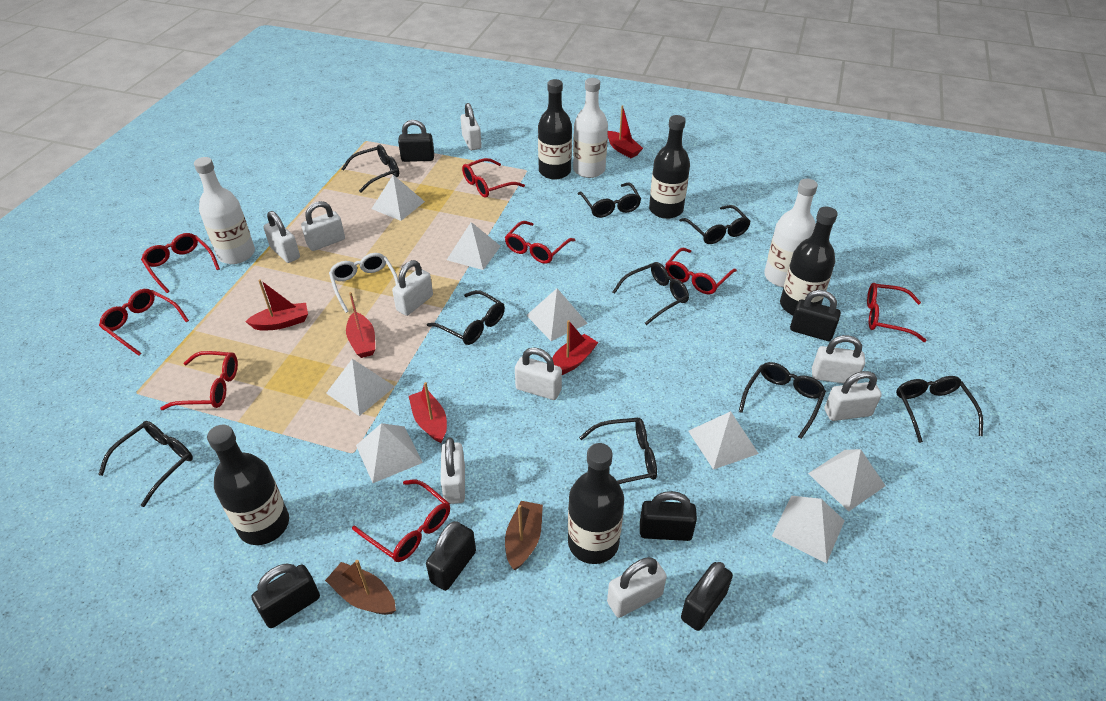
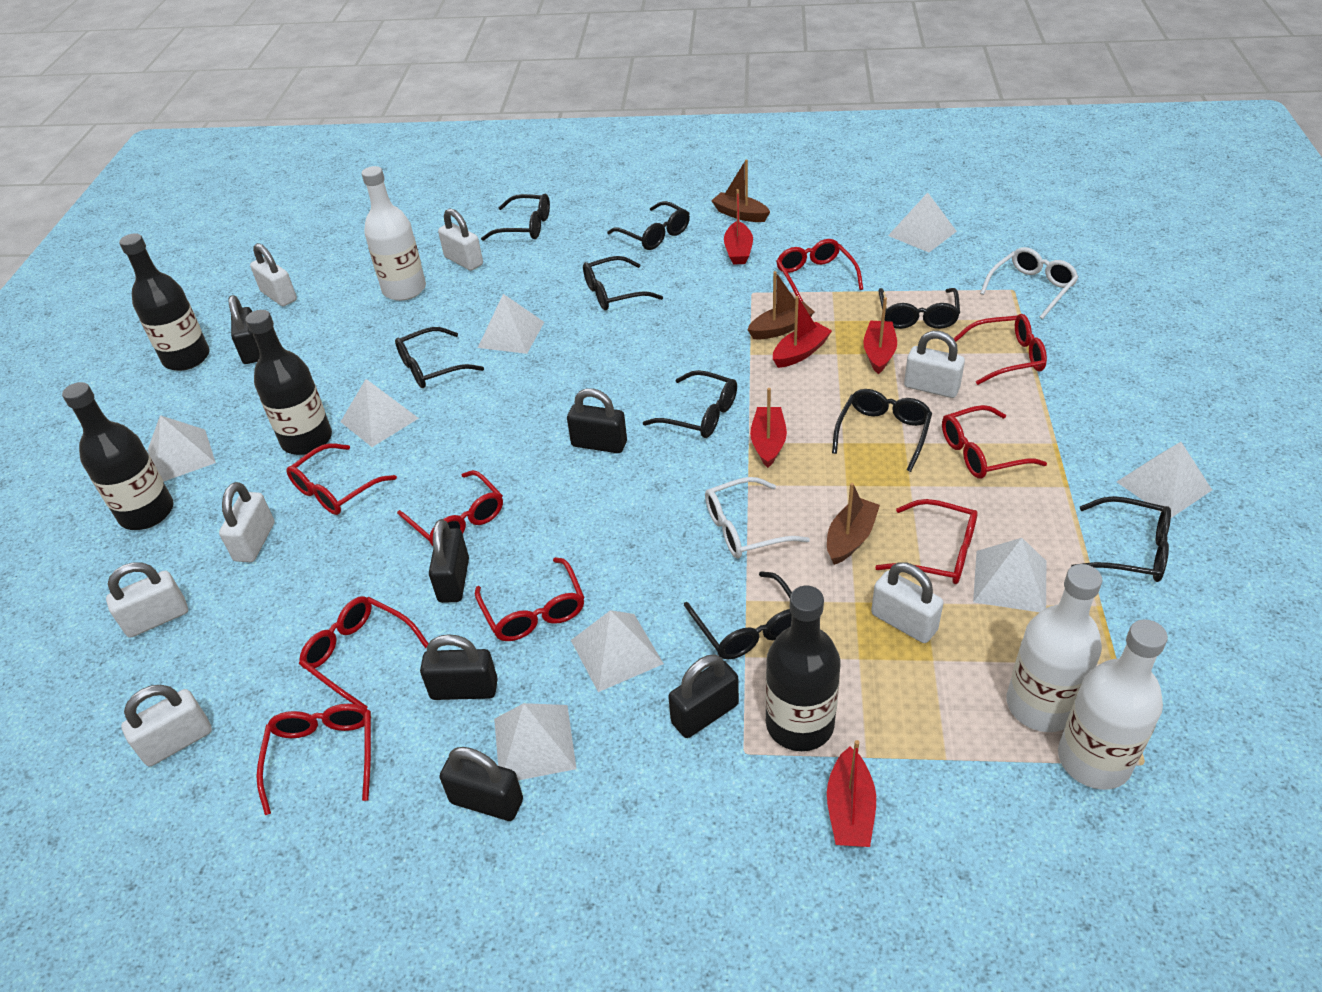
black bottle: [207,424,289,545] [538,79,572,180] [568,443,624,564] [649,115,690,219] [780,207,838,315] = 5 -> [62,382,174,530] [119,233,209,371] [245,310,332,455] [765,586,841,751] = 4
brown boat: [325,560,396,615] [505,501,543,570] = 2 -> [711,159,770,222] [747,271,814,339] [827,483,880,565] = 3
red glasses: [99,289,189,356] [141,233,220,293] [160,351,238,410] [352,480,450,562] [462,158,525,198] [505,221,575,264] [665,248,737,295] [867,283,927,342] = 8 -> [256,704,371,815] [286,443,397,515] [299,596,429,709] [397,470,503,546] [475,557,584,641] [776,239,863,302] [875,499,978,584] [942,405,1047,479] [953,314,1047,385] = 9
white glasses: [329,253,399,313] = 1 -> [705,477,810,558] [980,247,1079,319] = 2
white padlock: [263,211,300,263] [301,201,345,251] [392,260,433,316] [441,437,465,504] [460,103,482,150] [515,347,562,400] [607,557,667,618] [812,335,865,384] [825,371,882,421] = 9 -> [106,563,188,638] [121,685,212,767] [219,482,275,562] [250,243,297,306] [438,208,483,271] [871,562,944,643] [904,331,965,398] = 7

